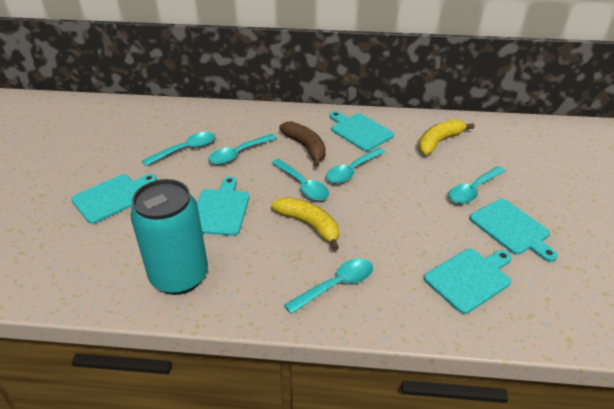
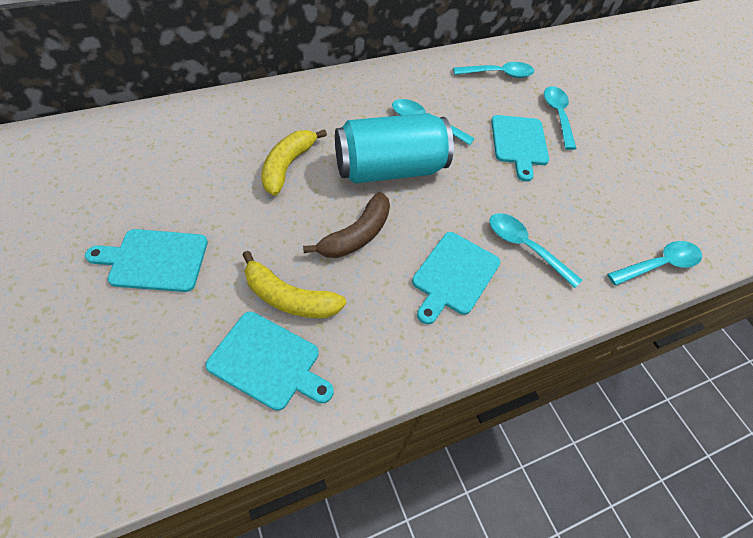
turquoise cutting board: [71,174,157,224] [197,177,249,236] [330,111,394,151] [424,249,512,314] [470,199,558,262] = 5 -> [85,229,208,292] [206,312,334,411] [412,232,500,324] [491,115,549,182] = 4
turquoise spoon: [142,132,215,166] [208,134,277,165] [272,159,329,201] [284,258,373,314] [326,148,385,184] [449,166,505,204] = 6 -> [392,99,475,145] [453,62,534,78] [490,213,582,288] [544,86,576,150] [607,241,702,285] = 5

